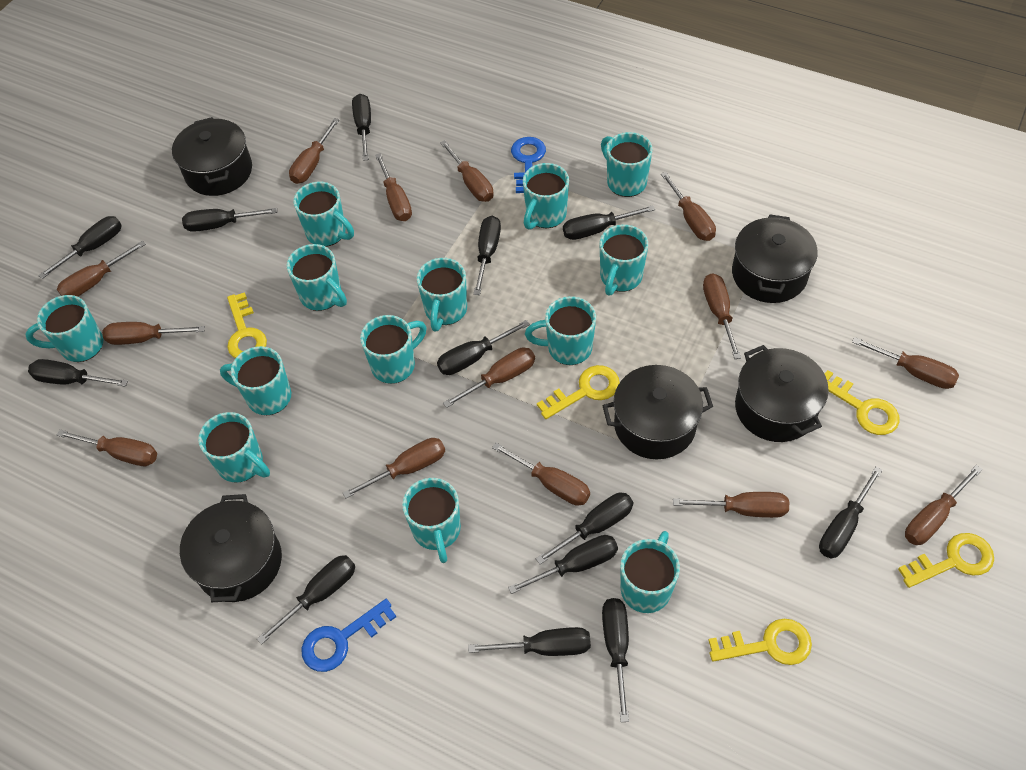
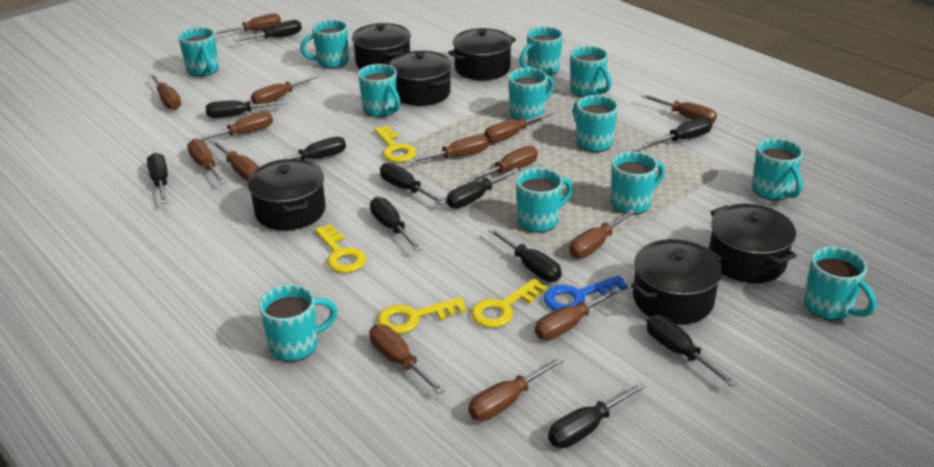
black pot: [172,117,252,196] [180,494,282,602] [603,365,713,459] [732,214,818,303] [735,345,829,442] = 5 -> [247,159,326,231] [352,23,411,69] [389,51,452,106] [448,28,516,81] [631,239,722,325] [709,204,797,283] = 6
black screwdriver: [28,359,128,387] [38,216,122,279] [182,208,277,232] [257,555,355,645] [352,94,371,161] [437,320,530,375] [468,627,591,656] [474,216,501,295] [508,535,618,594] [536,493,633,564] [563,205,655,240] [602,598,629,722] [819,467,882,559] = 13 -> [147,153,168,204] [206,100,287,118] [234,20,302,42] [262,136,346,165] [370,197,422,251] [380,163,447,205] [446,168,520,208] [488,228,562,282] [548,382,646,448] [641,117,712,147] [646,315,737,387] = 11
blue key: [302,599,396,672] [511,137,546,193] = 2 -> [544,275,628,311] = 1
turquoise mug: [26,295,103,362] [198,412,270,482] [220,346,291,415] [287,244,347,311] [293,182,354,247] [360,315,426,384] [402,478,461,563] [417,258,467,332] [523,163,569,230] [525,296,596,365] [600,224,648,296] [601,132,653,197] [621,531,680,613] = 13 -> [178,27,219,77] [259,285,338,362] [300,20,349,68] [358,64,401,117] [508,68,554,121] [516,168,573,233] [519,26,563,76] [570,46,611,97] [573,95,618,152] [611,151,665,215] [752,138,803,200] [804,247,877,321] = 12
yellow key: [227,292,267,358] [537,365,620,419] [708,619,812,665] [825,370,899,435] [898,533,994,588] = 5 -> [315,224,366,273] [374,126,416,162] [377,297,467,334] [471,278,547,328] = 4

